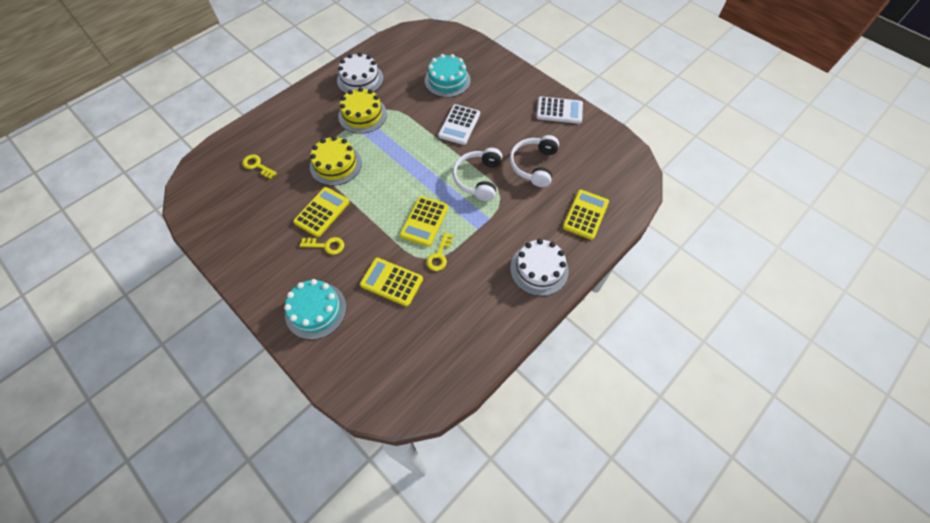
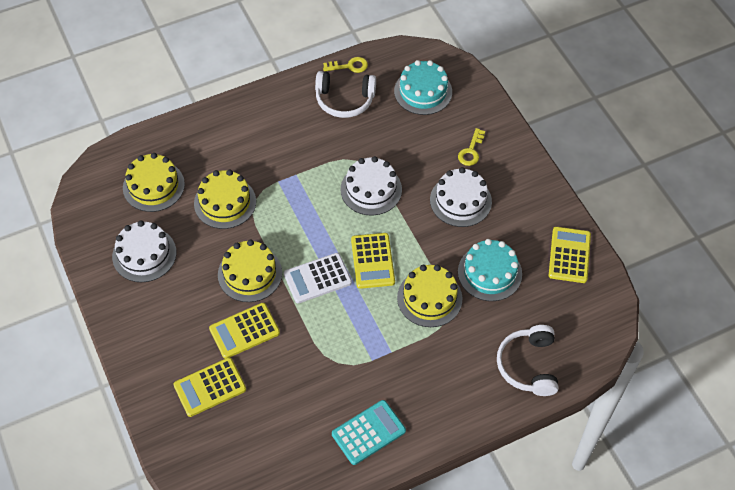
turquoise calculator: none = 0 -> [332,400,406,465] = 1
white cake: [337,52,383,93] [510,239,569,296] = 2 -> [112,220,177,282] [340,156,402,216] [430,167,492,227] = 3
white calculator: [438,104,480,145] [536,96,583,124] = 2 -> [284,253,352,303] = 1
yellow cake: [310,136,362,186] [338,87,387,134] = 2 -> [123,153,185,212] [194,170,256,229] [218,240,282,302] [397,265,462,327] = 4
yellow key: [242,155,277,179] [300,237,344,255] [426,232,453,271] = 3 -> [323,57,368,73] [458,128,485,166] = 2

